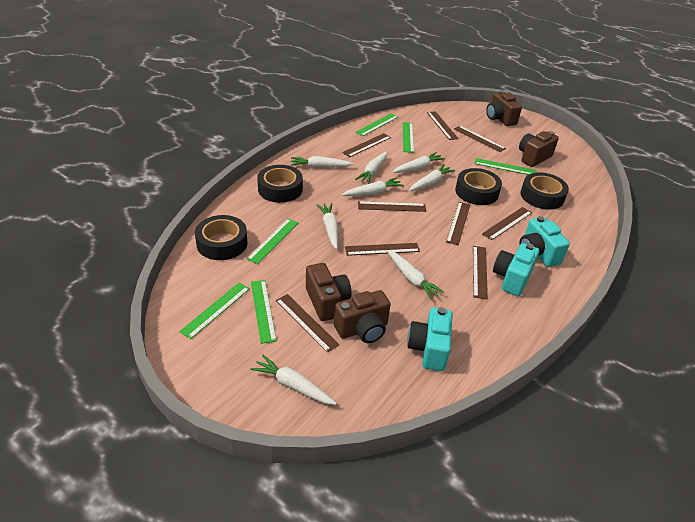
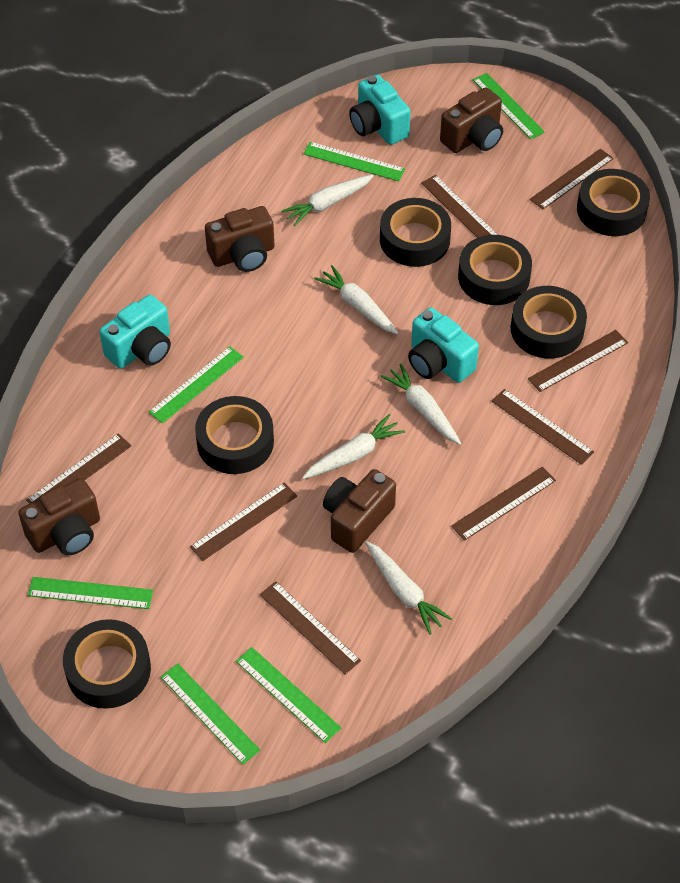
black tape: [195,215,248,260] [257,165,303,203] [455,168,502,205] [521,172,569,210] = 4 -> [63,619,151,709] [195,396,274,474] [380,198,451,267] [458,235,532,305] [511,286,587,359] [577,169,650,236] = 6
brown ruler: [276,294,340,353] [342,133,391,157] [345,243,420,256] [358,201,426,212] [427,111,459,140] [446,202,470,245] [454,126,506,152] [473,246,488,299] [482,207,532,240] = 9 -> [26,433,131,504] [190,483,297,561] [260,581,361,675] [421,175,498,238] [451,467,556,541] [492,389,594,465] [528,330,628,392] [530,149,614,209] = 8
white carrot: [250,355,337,405] [291,156,354,168] [316,203,338,249] [342,177,404,196] [355,151,387,184] [387,250,444,300] [393,152,445,173] [409,164,455,191] = 8 -> [281,175,374,226] [302,414,405,479] [314,265,398,334] [365,541,452,634] [380,363,461,445] = 5

